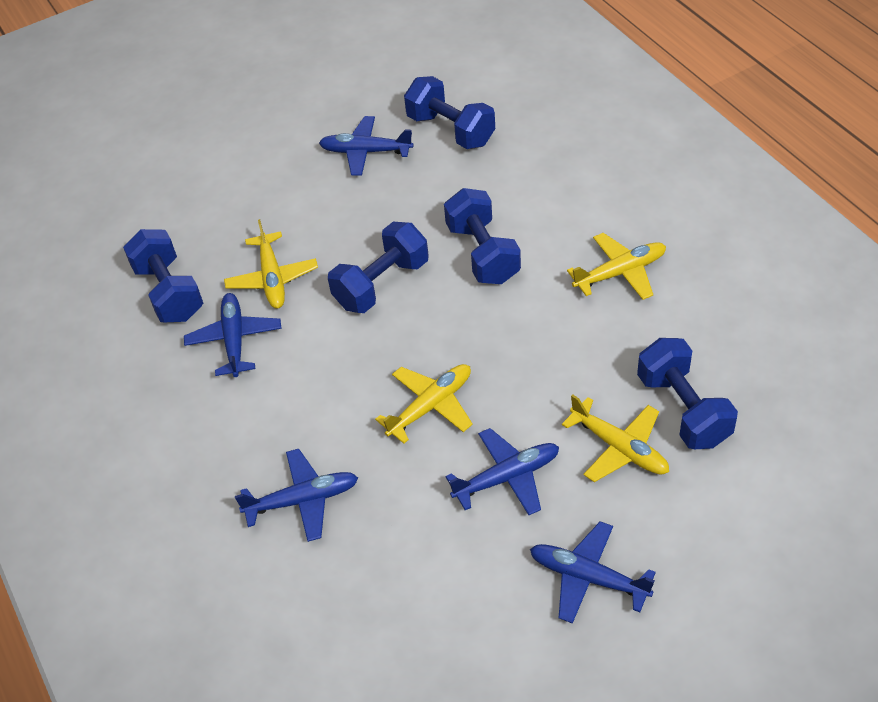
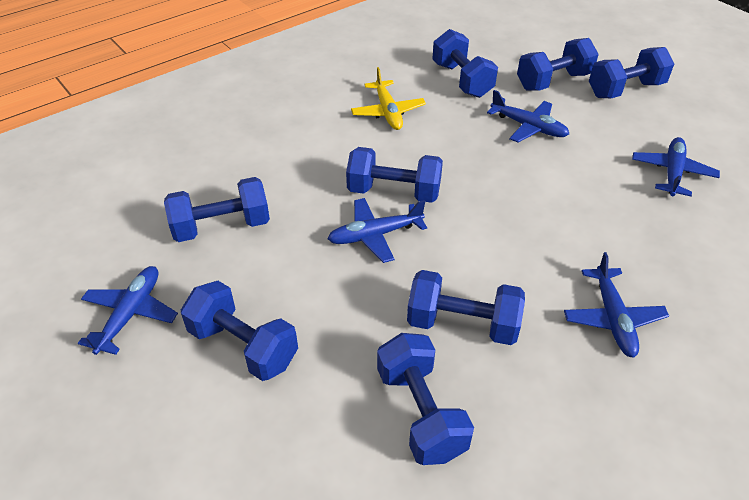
blue dumbbell: [123,229,203,322] [328,222,429,313] [404,76,495,149] [444,188,521,284] [637,338,738,449] = 5 -> [164,177,270,242] [181,281,298,381] [346,147,443,203] [377,333,474,465] [407,270,525,345] [432,29,498,98] [517,38,599,91] [589,47,674,98] = 8
yellow plane: [224,219,318,309] [375,364,473,444] [562,394,669,482] [567,233,666,300] = 4 -> [351,67,426,130] = 1

